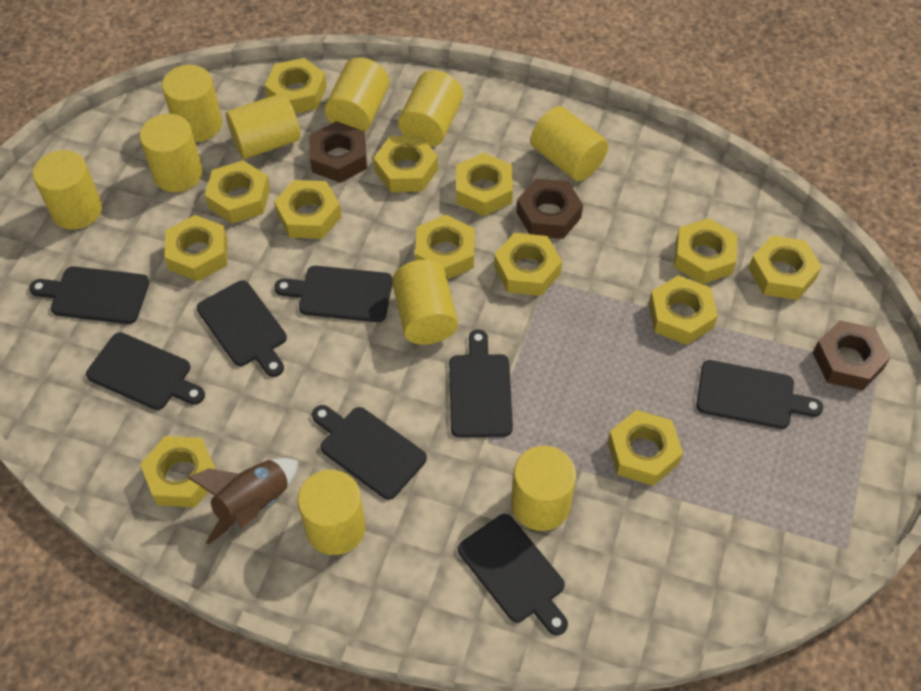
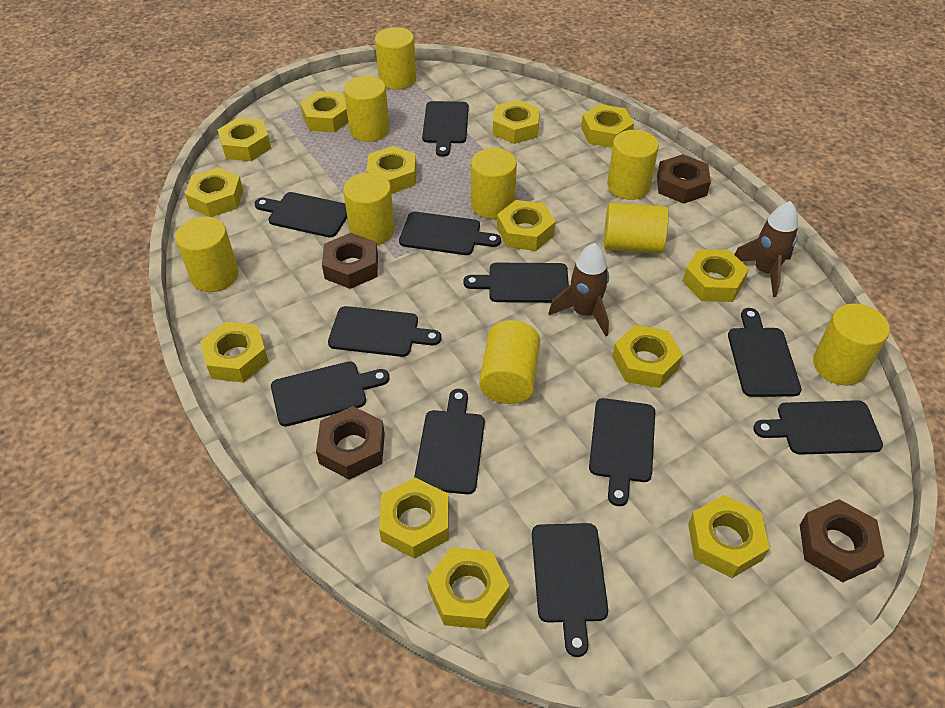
black cutting board: [29,266,149,324] [86,332,205,410] [197,280,287,377] [274,266,392,322] [312,405,427,500] [449,329,513,438] [458,514,568,635] [696,360,823,429] = 8 -> [254,192,347,238] [271,361,390,427] [328,306,441,357] [399,212,501,255] [414,389,485,494] [422,101,469,157] [463,263,569,303] [532,523,608,657] [589,398,655,506] [728,308,802,397] [753,400,883,455] = 11
brown nut: [309,121,367,183] [516,179,583,239] [813,320,891,391] = 3 -> [316,406,385,479] [322,233,378,289] [657,154,711,204] [800,499,885,582] = 4
brown rocket: [187,458,298,545] = 1 -> [548,243,609,336] [734,201,798,297] = 2
yellow cylinder: [33,150,102,230] [139,114,203,192] [162,65,222,142] [226,93,301,159] [298,470,366,555] [325,57,389,132] [392,260,458,345] [398,70,463,147] [511,446,576,531] [531,106,608,181] = 10 -> [175,217,239,292] [343,173,395,245] [344,76,390,142] [375,27,416,90] [471,148,517,219] [479,320,540,404] [604,202,669,254] [607,130,659,200] [813,304,890,385] = 9

